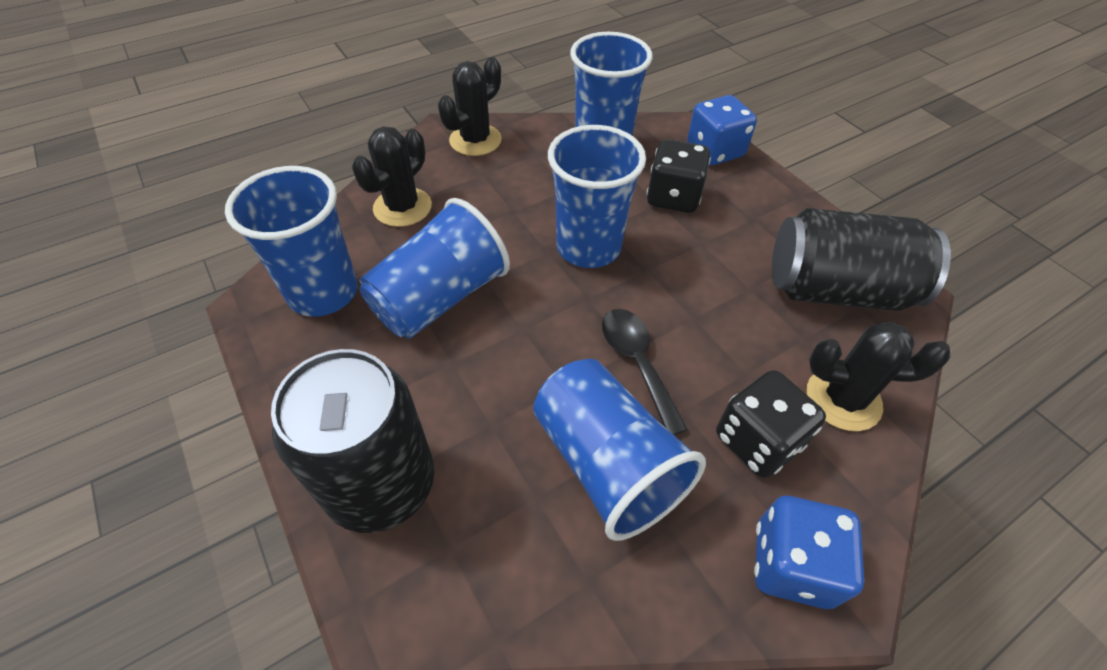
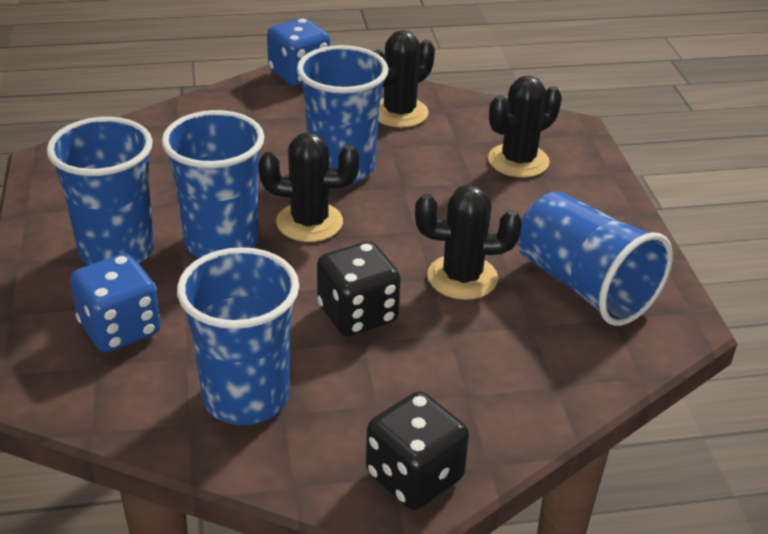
black cactus: [352,127,432,227] [438,57,502,156] [807,322,950,431] = 3 -> [258,132,360,242] [374,30,435,128] [415,185,522,300] [488,76,562,178] = 4
black can: [271,349,435,533] [772,208,951,311] = 2 -> none = 0
black spoon: [602,309,688,435] = 1 -> none = 0

